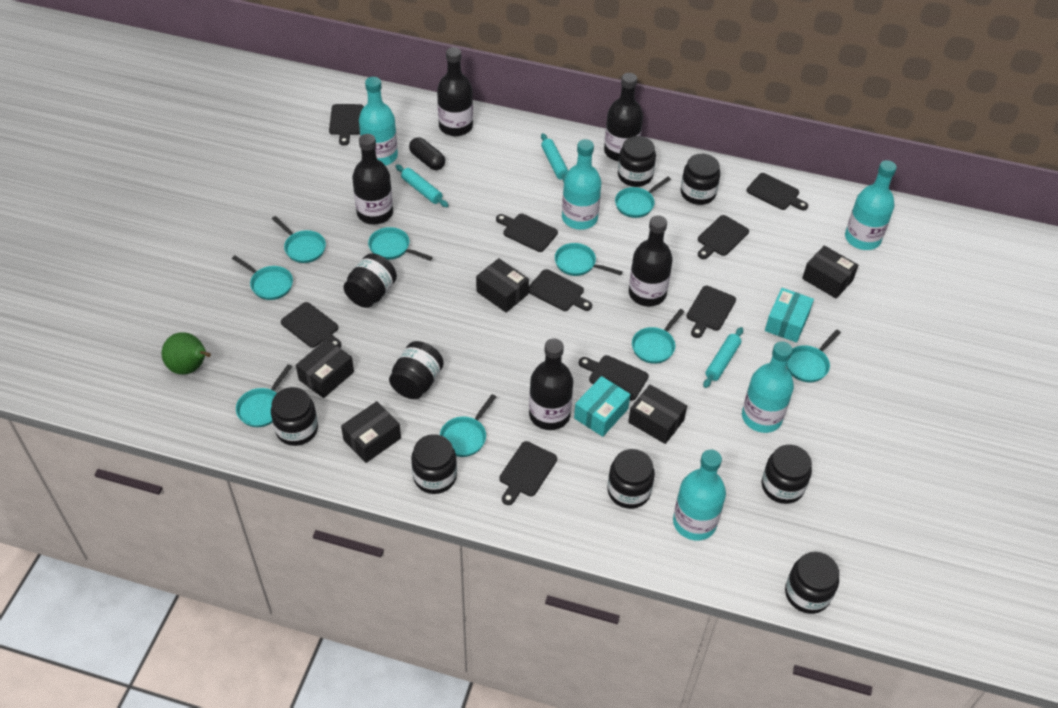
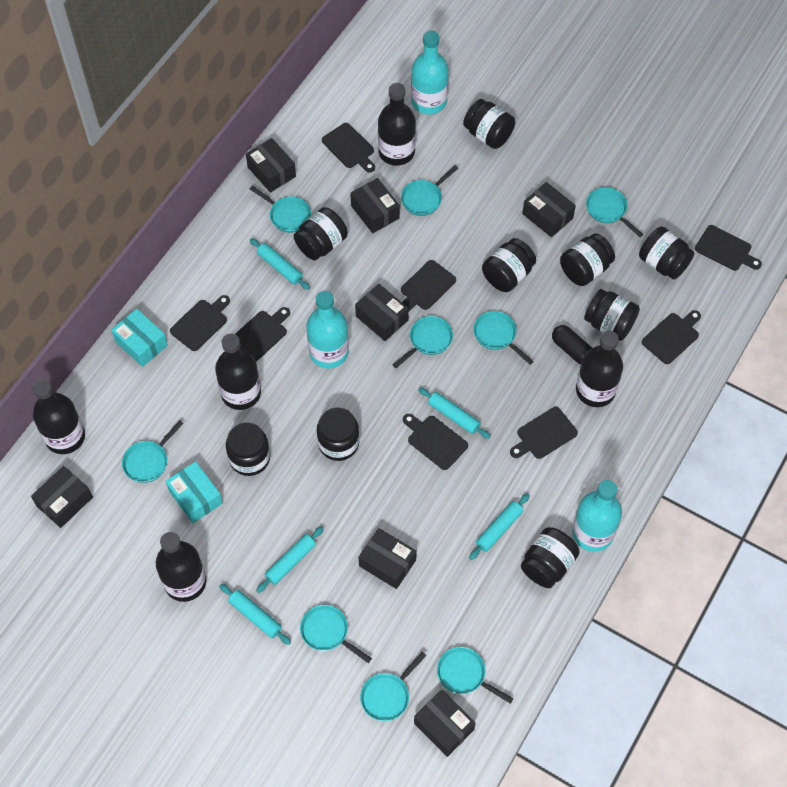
black box: [296,339,354,398] [341,401,401,463] [476,258,529,313] [628,385,687,444] [802,245,858,298] = 5 -> [31,466,93,528] [246,138,296,193] [350,178,400,233] [355,284,409,341] [359,528,417,589] [414,690,476,757] [522,182,576,237] = 7
black cutting board: [281,302,341,348] [329,104,364,146] [496,214,558,252] [499,441,557,505] [528,269,592,311] [579,355,649,401] [686,286,736,338] [698,215,749,259] [746,173,808,210] = 9 -> [170,295,230,351] [235,307,290,361] [322,123,375,173] [401,260,456,311] [403,414,468,470] [510,407,578,459] [642,310,701,364] [695,225,762,271] = 8
green pear: [162,332,211,375] = 1 -> none = 0
turquoise bottle: [359,77,398,166] [562,139,602,230] [673,449,726,541] [742,341,794,433] [845,160,897,250] = 5 -> [307,291,349,368] [411,31,449,115] [572,480,622,552] = 3
turquoise rolling pin: [396,165,449,207] [541,133,568,183] [703,327,743,388] = 3 -> [219,584,291,645] [250,238,310,290] [256,526,324,593] [418,388,491,439] [469,493,530,560] = 5

